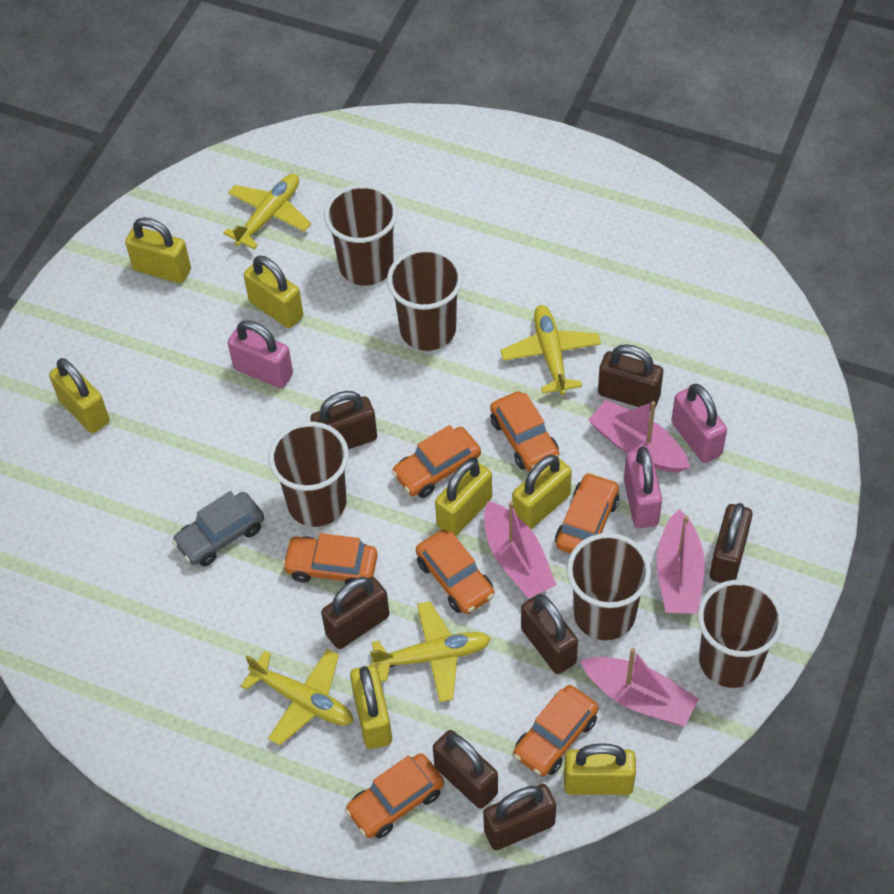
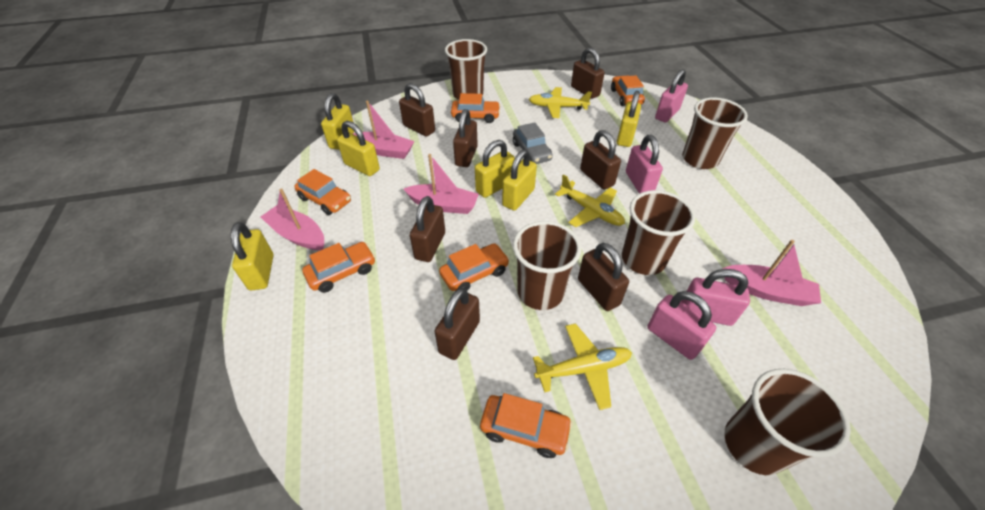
orange car: [282,533,378,585] [345,753,444,839] [392,425,481,498] [416,530,495,614] [490,391,559,471] [513,685,599,777] [555,472,619,554] = 7 -> [295,169,351,215] [302,242,375,293] [439,243,510,291] [451,93,500,123] [480,393,573,458] [611,75,645,106] = 6
pink padlock: [228,320,293,388] [624,447,662,528] [671,384,727,463] = 3 -> [626,135,663,194] [647,291,716,360] [655,69,688,122] [681,269,750,326] = 4
yellow padlock: [49,358,110,433] [125,217,191,283] [244,256,303,328] [350,665,392,749] [435,459,492,536] [512,455,572,529] [564,743,636,795] = 7 -> [231,222,274,291] [321,93,354,150] [337,121,380,176] [475,140,515,198] [502,150,537,211] [617,91,641,147] = 6
yellow plane: [223,174,311,249] [241,649,353,745] [370,601,491,702] [501,305,601,395] = 4 -> [529,87,592,118] [533,323,632,410] [555,174,625,227] = 3

